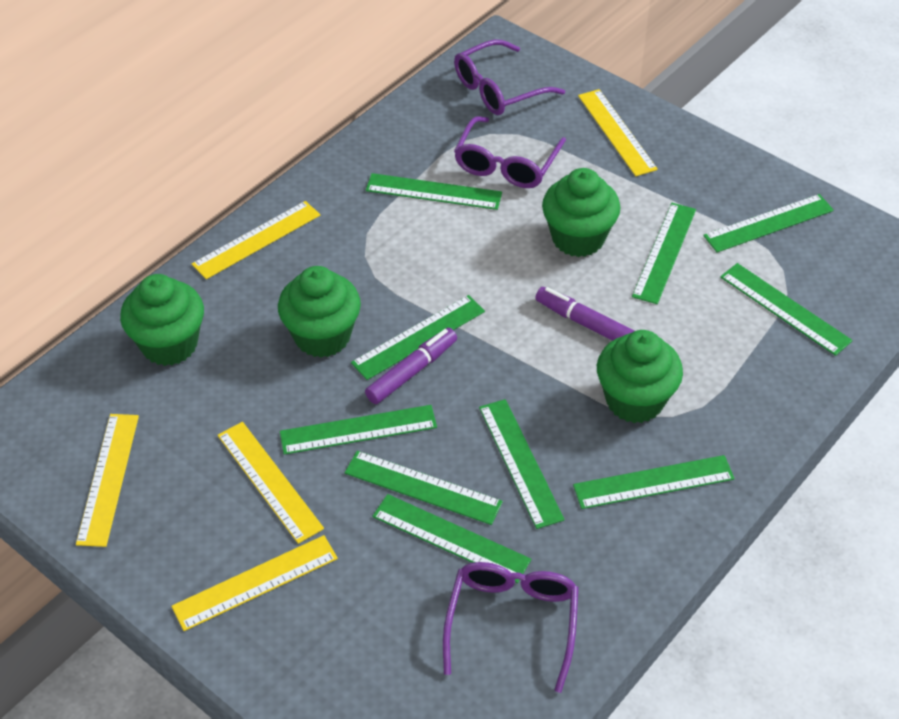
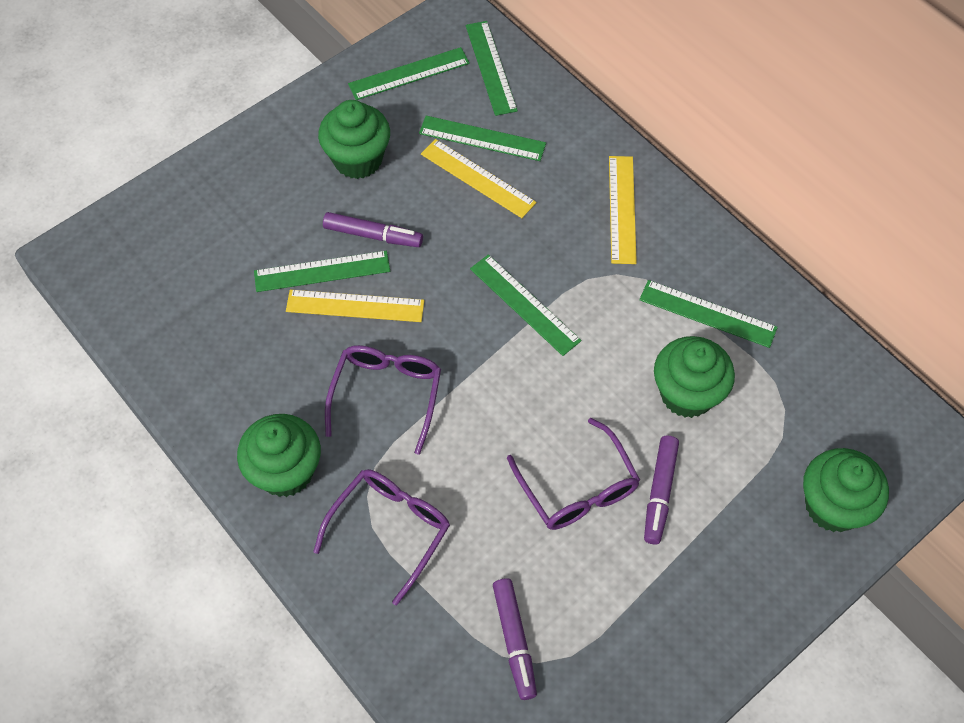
green ruler: [280,405,437,455] [344,451,503,525] [351,295,485,380] [366,173,502,210] [372,494,531,583] [479,399,565,529] [573,455,735,509] [632,203,696,304] [703,194,834,253] [720,263,853,356] = 10 -> [254,251,390,292] [348,47,470,100] [419,116,546,161] [466,21,518,116] [470,254,582,356] [639,280,778,348] = 6
purple marker: [365,328,457,404] [535,287,635,341] = 2 -> [323,212,423,247] [493,578,537,700] [644,436,679,544] = 3
yellow ruler: [76,414,139,547] [171,535,338,631] [192,201,320,279] [218,422,324,544] [578,89,658,176] = 5 -> [286,290,424,322] [421,139,537,218] [609,156,637,264] = 3

